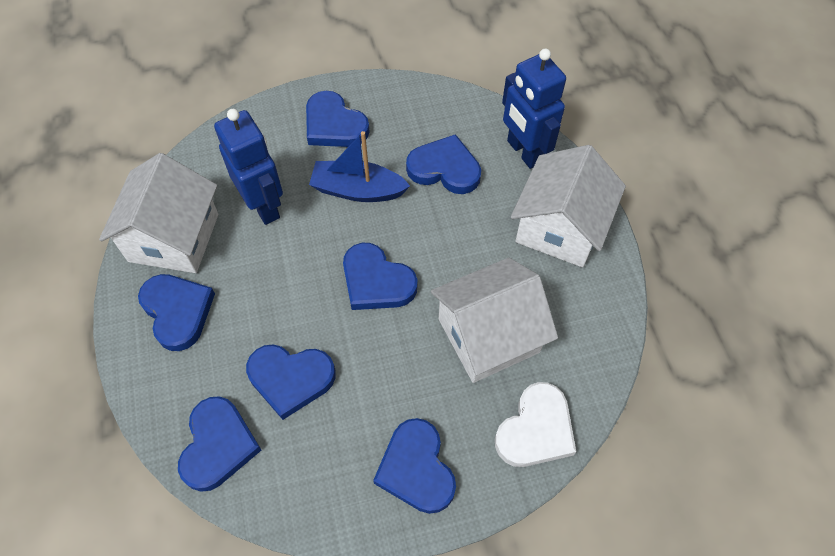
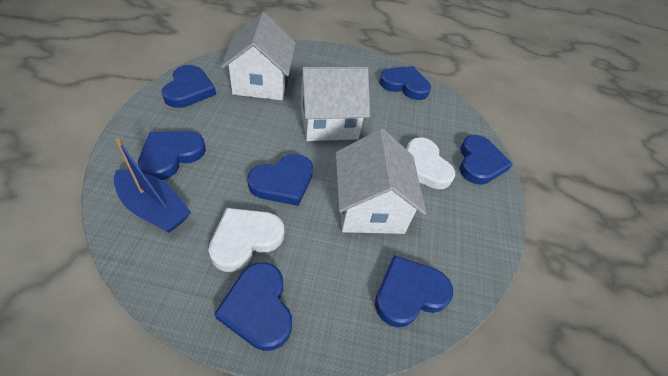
blue robot: [214,109,283,225] [502,49,566,169] = 2 -> none = 0
white heart: [495,382,576,467] = 1 -> [208,208,284,272] [406,137,455,189] = 2

